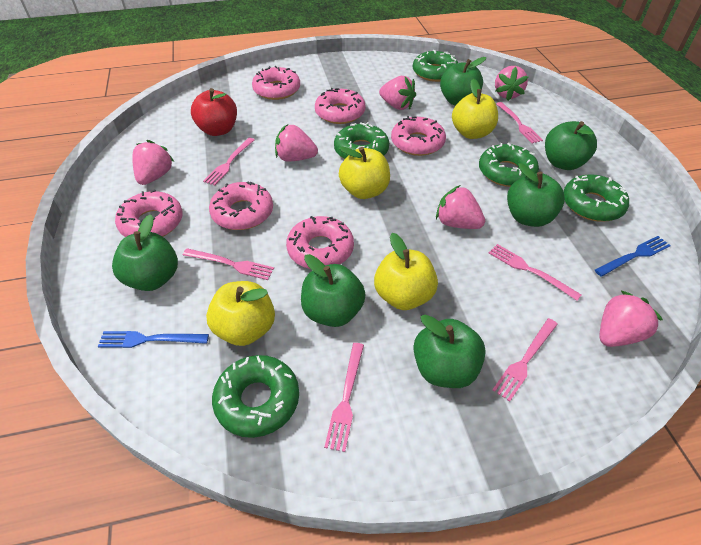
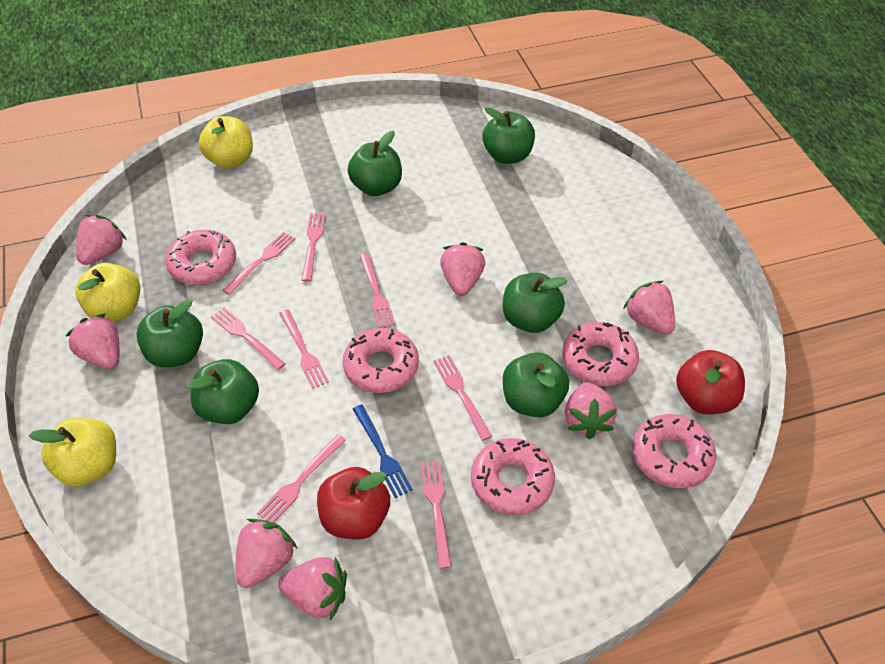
blue fork: [97,331,209,348] [595,236,671,277] = 2 -> [353,405,413,498] = 1
green donut: [212,355,299,438] [334,122,389,159] [413,50,458,82] [479,143,539,187] [563,174,629,222] = 5 -> none = 0
pink donut: [115,189,183,237] [209,182,273,230] [252,66,300,100] [286,216,354,269] [315,88,366,124] [391,116,446,156] = 6 -> [165,230,236,285] [343,328,419,393] [471,438,555,515] [562,322,639,386] [632,414,716,488] = 5
pink fork: [183,248,274,280] [203,138,255,186] [324,343,364,452] [489,244,582,301] [492,318,558,402] [496,102,543,143] = 6 -> [211,307,285,370] [222,232,295,295] [257,434,346,523] [279,309,329,389] [302,213,326,282] [360,253,396,328] [421,461,451,569] [433,355,492,441] = 8
pink strawberry: [133,140,175,185] [275,124,318,162] [379,76,416,110] [436,185,485,229] [495,66,528,101] [599,291,663,347] = 6 -> [66,314,119,369] [76,215,127,265] [236,518,298,588] [278,557,347,620] [440,242,485,296] [565,382,617,439] [623,281,675,335] = 7
red apple: [191,88,237,136] = 1 -> [317,467,390,540] [676,350,745,414] = 2
yellow apple: [206,281,275,346] [339,146,390,199] [374,233,438,310] [452,79,498,139] = 4 -> [29,418,116,487] [75,263,140,322] [199,116,253,169] = 3

